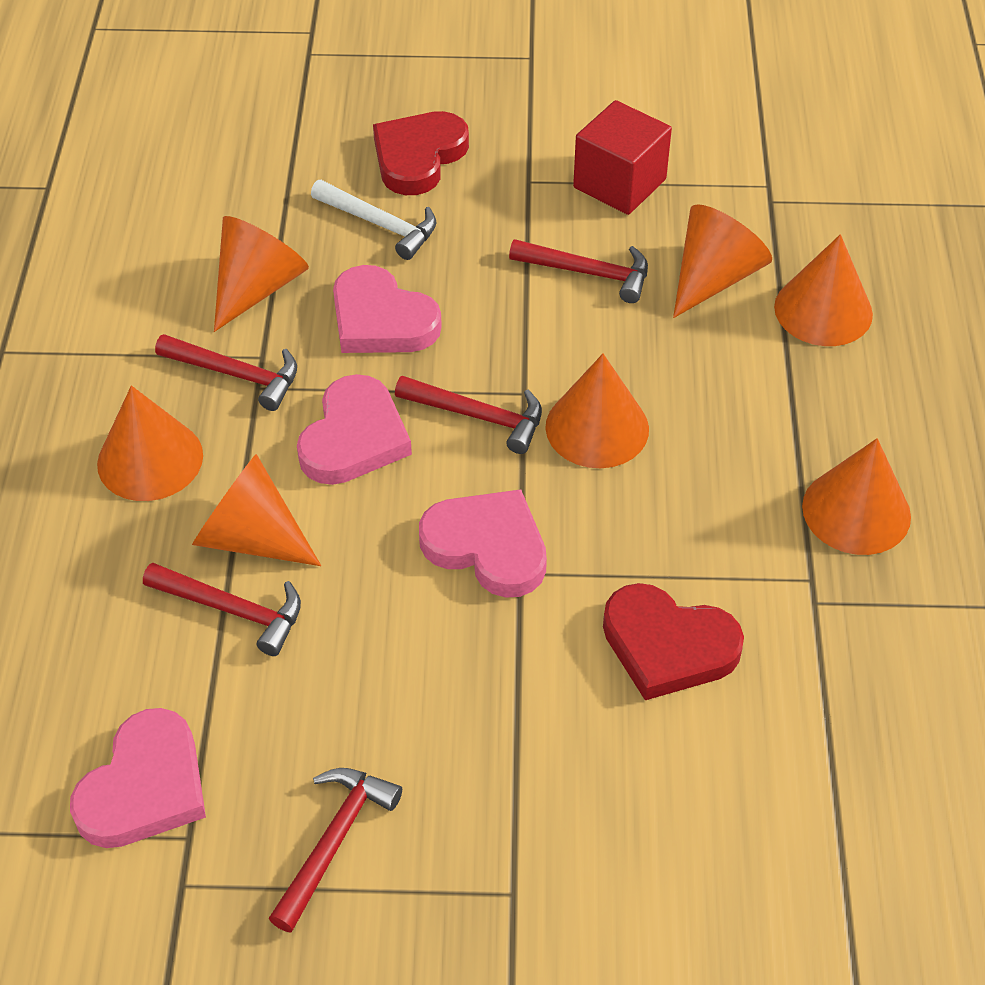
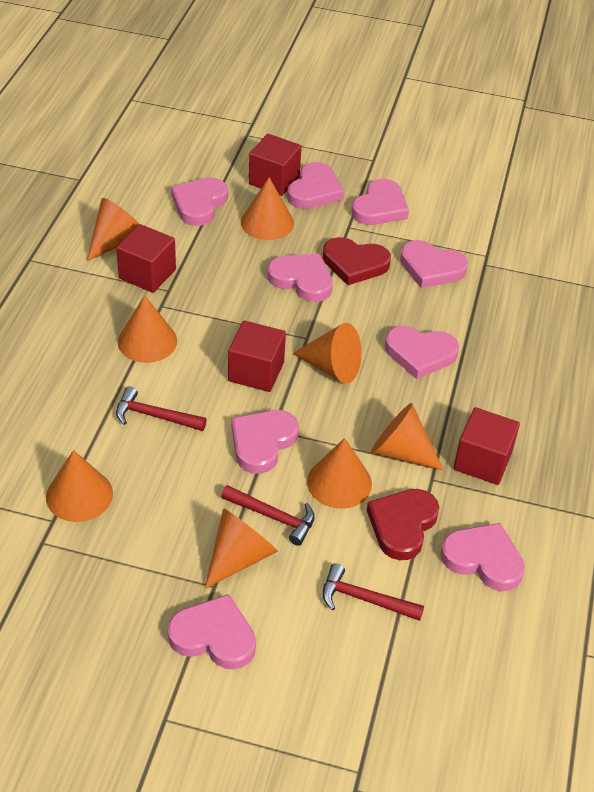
orange cone: [97,386,203,501] [192,454,321,566] [214,216,309,332] [545,354,649,468] [673,204,772,318] [774,234,873,346] [802,438,911,555] = 7 -> [46,450,113,522] [87,198,139,261] [118,296,177,363] [205,509,278,589] [241,178,294,240] [292,323,362,384] [307,438,372,509] [371,403,444,471] = 8
pink heart: [70,708,206,848] [297,374,412,485] [333,265,442,353] [419,489,547,598] = 4 -> [167,594,256,670] [171,177,228,226] [231,410,299,474] [267,253,333,302] [287,162,344,209] [351,179,409,225] [385,326,459,379] [400,240,468,288] [440,523,525,591] = 9
red cube: [573,100,672,215] = 1 -> [116,224,176,293] [228,320,286,392] [249,134,301,196] [454,407,520,485] = 4
red hammer: [143,563,301,656] [155,334,297,411] [268,768,402,932] [395,376,542,454] [509,239,648,303] = 5 -> [116,386,207,431] [221,485,315,546] [322,563,424,621] = 3
white hammer: [311,180,436,260] = 1 -> none = 0

